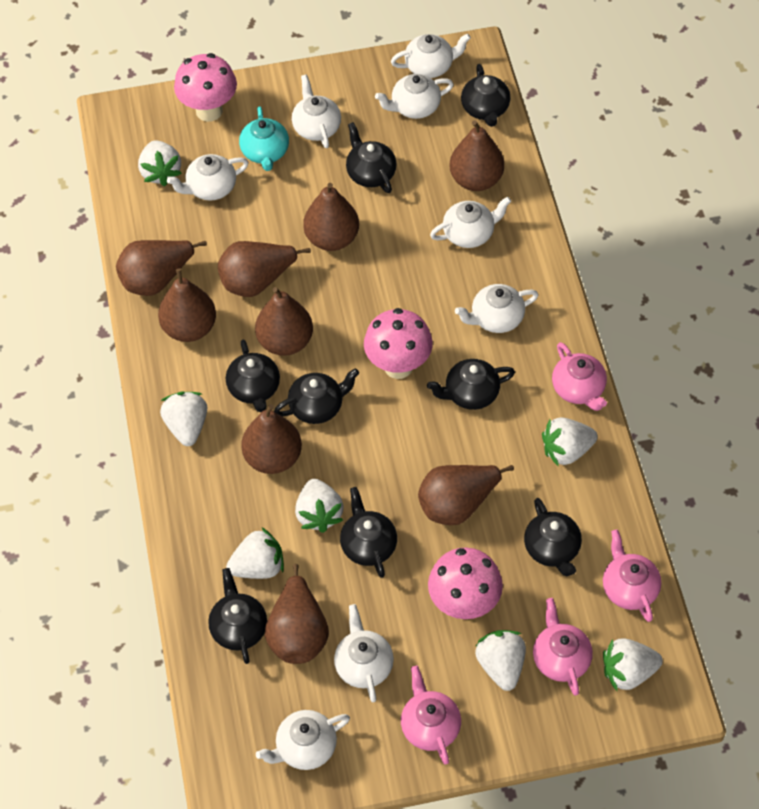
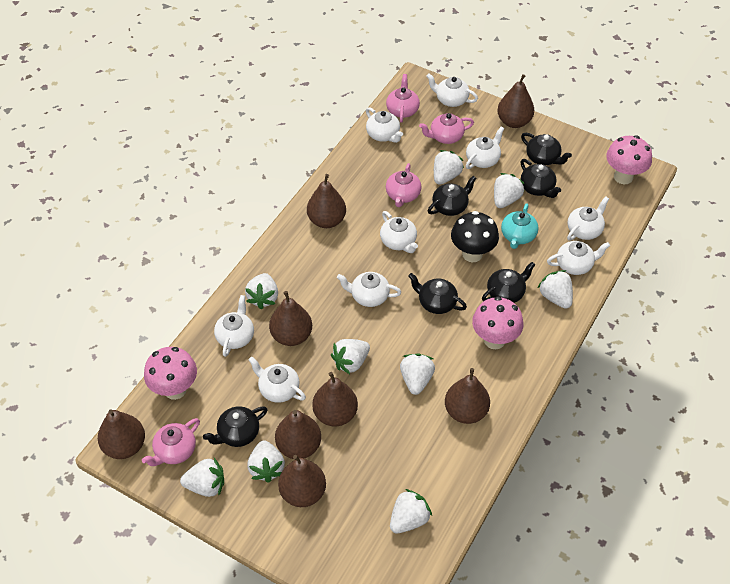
black mushroom: none = 0 -> [451,211,499,262] = 1
black teapot: [208,568,267,664] [226,340,280,412] [274,368,359,424] [340,487,397,578] [346,122,397,193] [427,359,515,410] [461,64,511,127] [524,498,582,576] = 8 -> [203,406,268,447] [408,273,467,314] [428,176,477,216] [482,262,535,303] [521,133,572,165] [521,159,561,198] = 6
brown pear: [116,240,207,296] [158,268,216,342] [218,241,311,297] [241,404,302,474] [255,287,313,356] [265,564,329,664] [303,183,359,251] [418,465,514,525] [450,121,504,191] = 9 -> [98,409,145,459] [269,291,312,346] [275,410,321,459] [278,455,326,507] [307,174,346,228] [312,372,358,426] [445,368,490,424] [497,74,534,128] = 8
white strawberry: [138,140,182,186] [160,392,207,446] [226,528,284,579] [295,479,344,533] [475,630,526,691] [542,417,598,467] [603,639,663,691] = 7 -> [180,458,224,497] [245,273,278,309] [247,441,285,483] [331,339,370,374] [390,489,432,533] [400,353,435,395] [434,150,464,185] [494,173,525,208] [538,270,573,309] = 9
white teapot: [167,154,249,201] [256,710,350,770] [292,75,341,148] [334,604,394,702] [375,74,454,119] [391,33,471,78] [430,197,511,248] [455,284,539,333] = 8 -> [214,295,254,357] [248,356,306,403] [337,272,401,307] [366,107,403,143] [380,211,418,253] [426,74,478,107] [466,127,504,169] [547,241,610,275] [567,197,609,240] = 9

